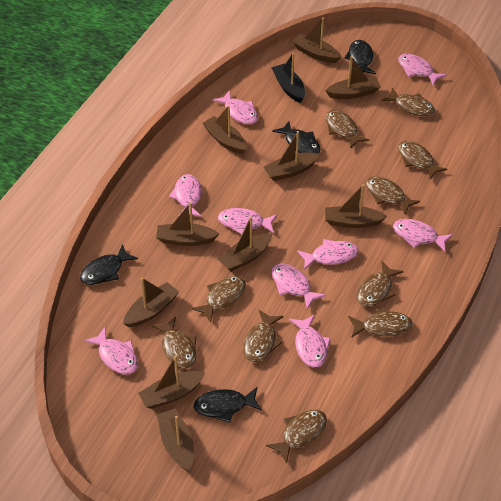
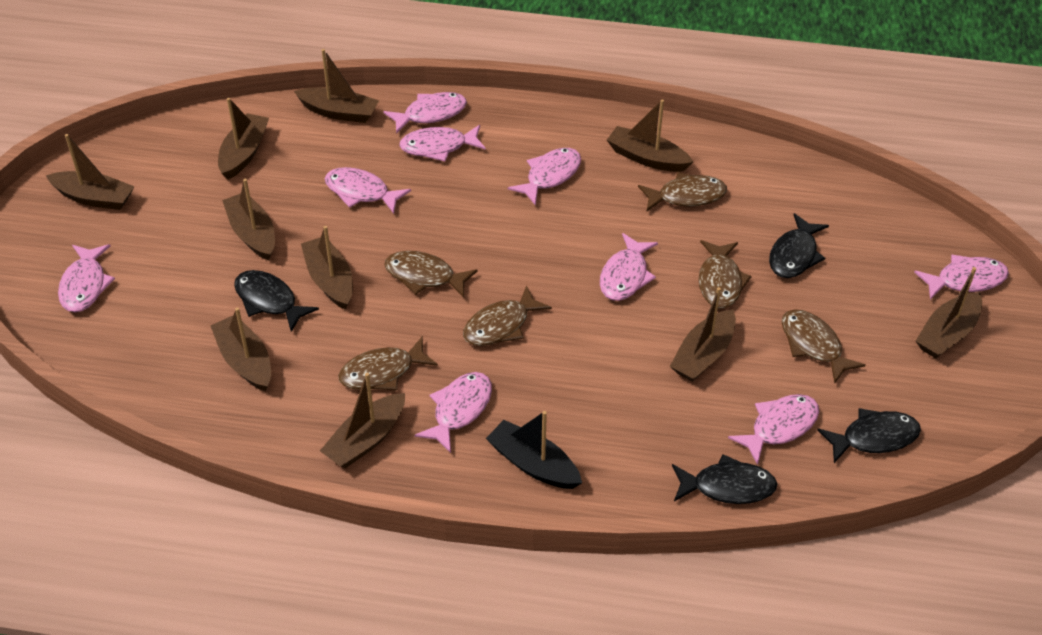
brown fish: [152,317,196,369] [191,276,246,322] [243,310,284,362] [266,409,327,464] [326,110,369,149] [348,307,413,338] [357,260,404,307] [366,176,420,214] [381,88,435,116] [398,141,447,180] = 10 -> [338,337,438,390] [384,251,478,298] [463,285,552,346] [638,172,727,211] [698,240,752,308] [781,309,865,384] = 6

